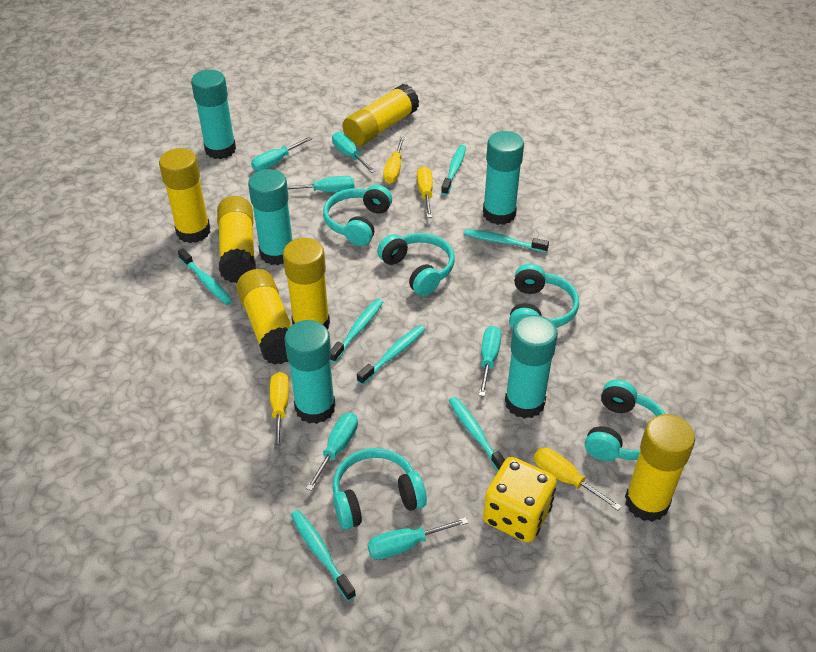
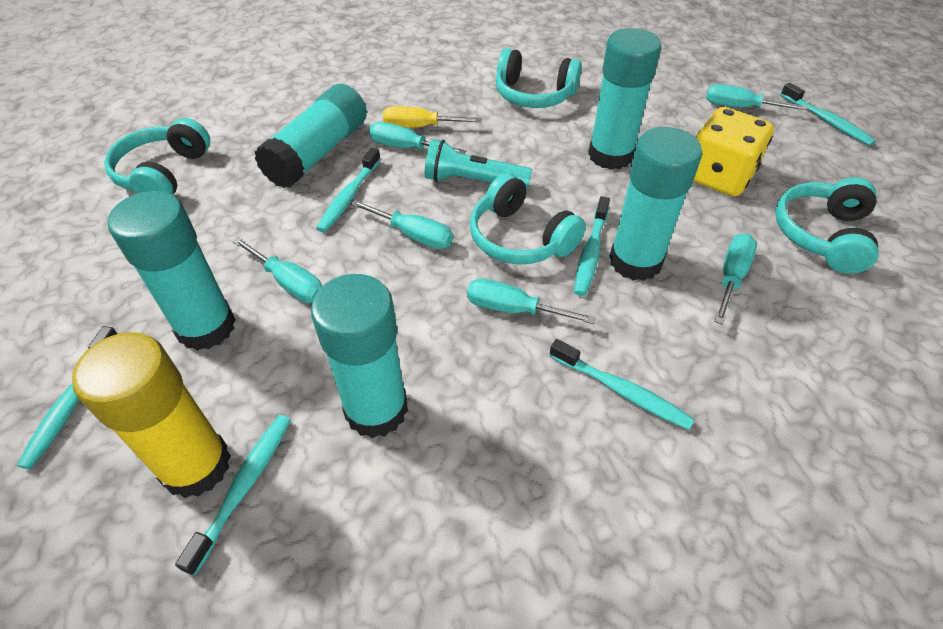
turquoise flashlight: none = 0 -> [425,139,532,189] = 1
turquoise headphones: [323,185,392,246] [332,448,427,530] [377,233,454,296] [509,264,579,329] [585,380,665,461] = 5 -> [104,118,210,195] [470,173,586,265] [496,48,582,108] [775,177,879,274] = 4
turquoise toothbrush: [178,248,232,305] [291,510,356,601] [330,298,383,363] [357,325,425,385] [441,145,466,195] [449,397,505,471] [464,229,549,253] = 7 -> [17,326,117,469] [175,415,291,576] [316,148,381,233] [549,339,695,430] [574,196,610,296] [780,83,876,146] = 6
yellow glue stick: [159,148,210,243] [217,196,256,283] [236,269,292,365] [283,238,330,329] [342,84,419,146] [625,414,695,522] = 6 -> [72,332,231,498] = 1
yellow screwdriver: [270,372,289,450] [383,136,405,184] [417,166,433,218] [534,448,622,511] = 4 -> [383,106,482,128] = 1

